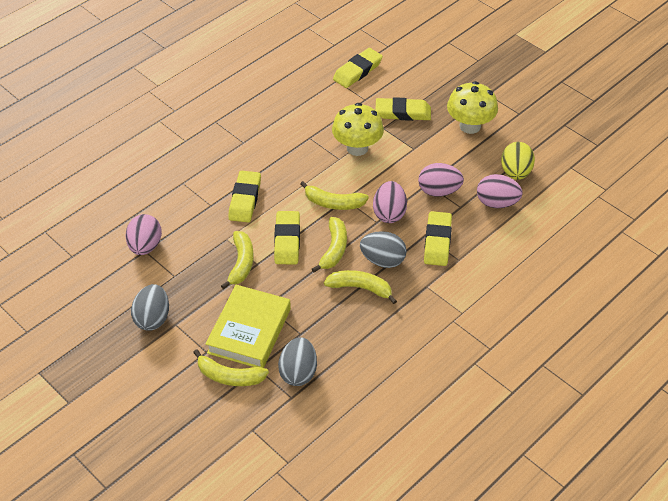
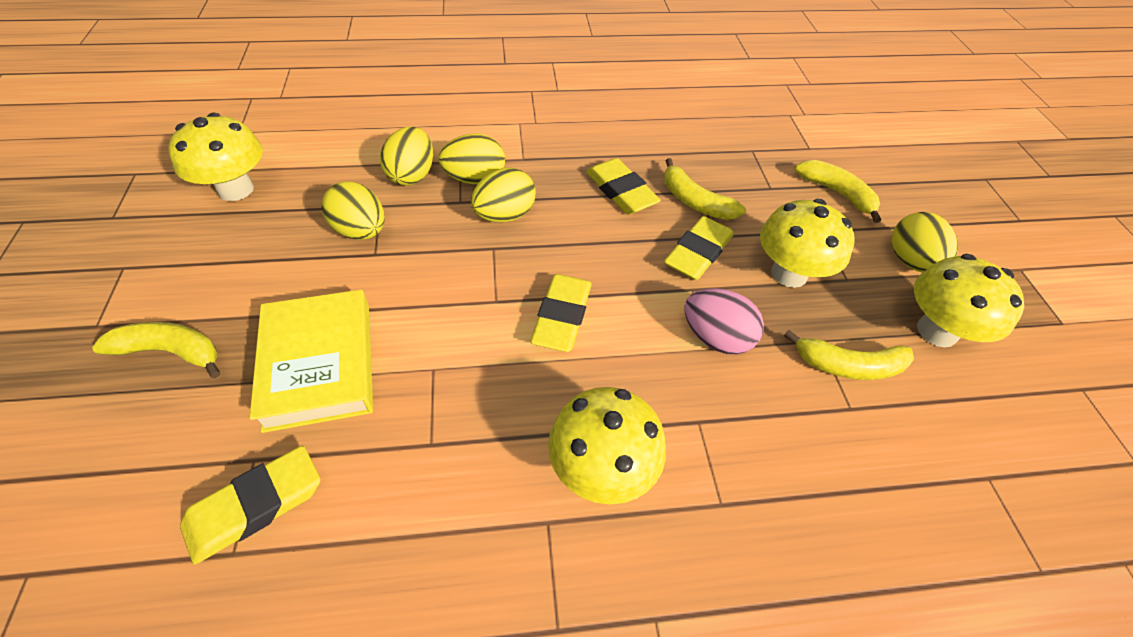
grey egg: [131,284,169,331] [278,337,317,386] [360,231,407,268] = 3 -> none = 0
pink egg: [126,214,162,255] [373,181,407,223] [418,163,464,197] [477,174,523,208] = 4 -> [684,288,764,355] = 1
yellow banana: [193,349,269,386] [221,231,254,289] [300,181,369,210] [312,217,347,272] [324,270,397,304] = 5 -> [92,322,220,378] [664,158,746,220] [784,330,914,380] [794,160,881,223] = 4
yellow egg: [501,142,535,180] = 1 -> [322,181,385,240] [380,126,433,185] [438,134,505,184] [471,167,536,222] [891,212,958,273] = 5
yellow eraser: [228,171,261,222] [274,211,300,264] [333,48,383,88] [376,97,431,121] [424,211,452,266] = 5 -> [180,446,320,564] [530,274,592,352] [586,158,661,215] [664,216,734,280] = 4
yellow mushroom: [332,103,384,156] [447,81,498,134] = 2 -> [168,112,263,201] [548,387,666,504] [760,199,855,288] [914,254,1024,347] = 4

